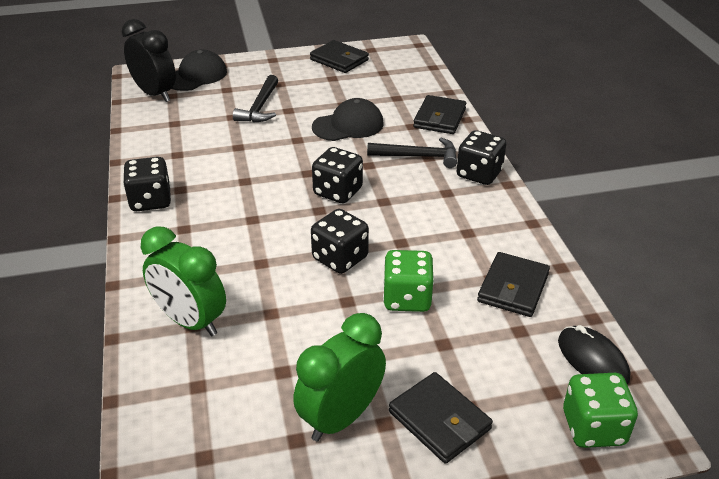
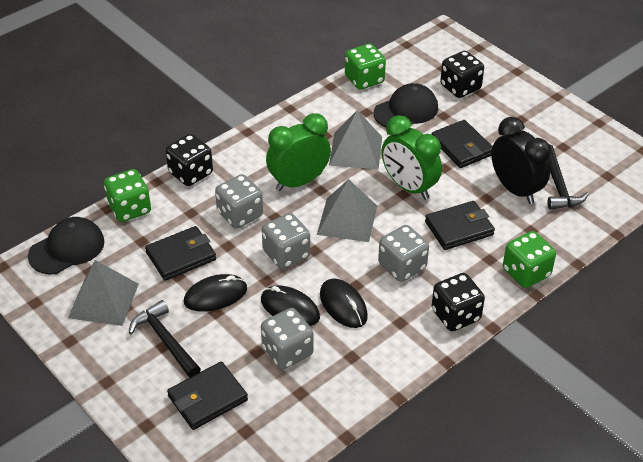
black dice: [123,157,171,211] [311,209,369,274] [312,147,363,203] [457,130,506,185] = 4 -> [166,134,213,186] [432,273,485,331] [440,51,484,98] = 3
black mouse: [558,325,630,385] = 1 -> [184,274,247,312] [261,285,320,326] [320,278,368,328] = 3
green dice: [383,250,434,312] [563,373,638,448] = 2 -> [104,169,151,222] [345,43,386,90] [503,231,556,288] = 3
grey dice: none = 0 -> [215,174,263,228] [261,308,313,369] [262,213,310,269] [378,225,429,282] = 4
grey pyramid: none = 0 -> [68,260,139,326] [317,179,377,242] [329,110,382,170] = 3

